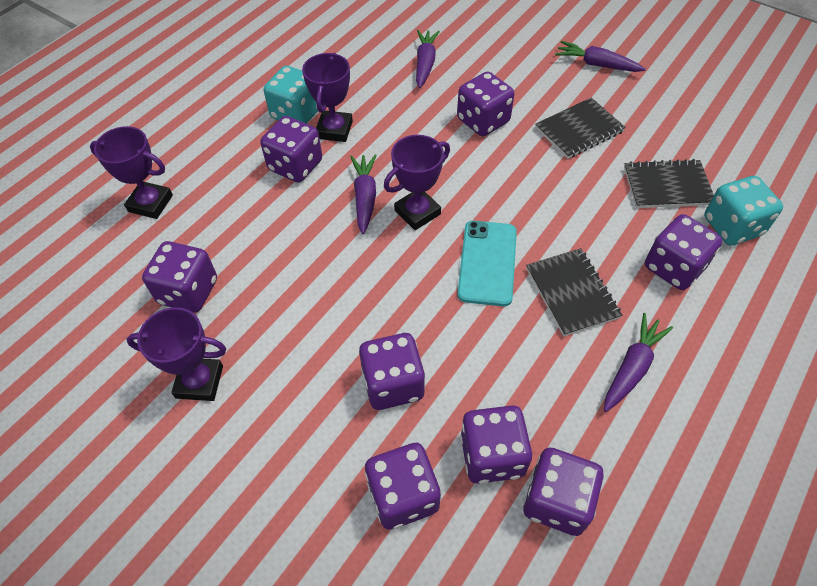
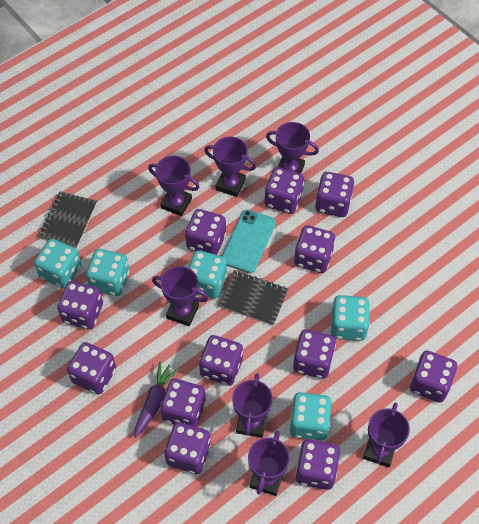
black notebook: [526,248,622,336] [535,97,626,159] [624,159,714,208] = 3 -> [38,191,97,248] [218,270,288,326] = 2
purple carrot: [350,154,377,234] [416,30,440,88] [555,41,646,72] [604,313,673,412] = 4 -> [134,361,179,438] = 1
purple dice: [142,241,217,313] [260,116,322,182] [359,333,425,410] [365,443,441,530] [457,72,514,136] [460,405,532,484] [523,448,604,536] [645,214,722,290] = 8 -> [57,281,103,329] [67,342,116,394] [160,379,206,427] [164,422,211,474] [185,209,226,255] [199,335,243,386] [265,167,304,214] [293,330,336,379] [294,225,335,273] [295,439,340,490] [315,172,354,217] [410,351,457,403] = 12
purple trophy: [90,126,173,219] [126,307,226,401] [302,53,353,142] [384,135,450,230] = 4 -> [148,155,199,216] [152,266,209,326] [204,136,257,197] [232,373,273,438] [248,431,290,496] [266,122,319,174] [363,403,410,468] = 7
turquoise dice: [264,66,318,124] [704,176,783,246] = 2 -> [34,239,81,288] [86,249,130,296] [188,250,227,299] [289,392,331,441] [330,295,370,341] = 5

